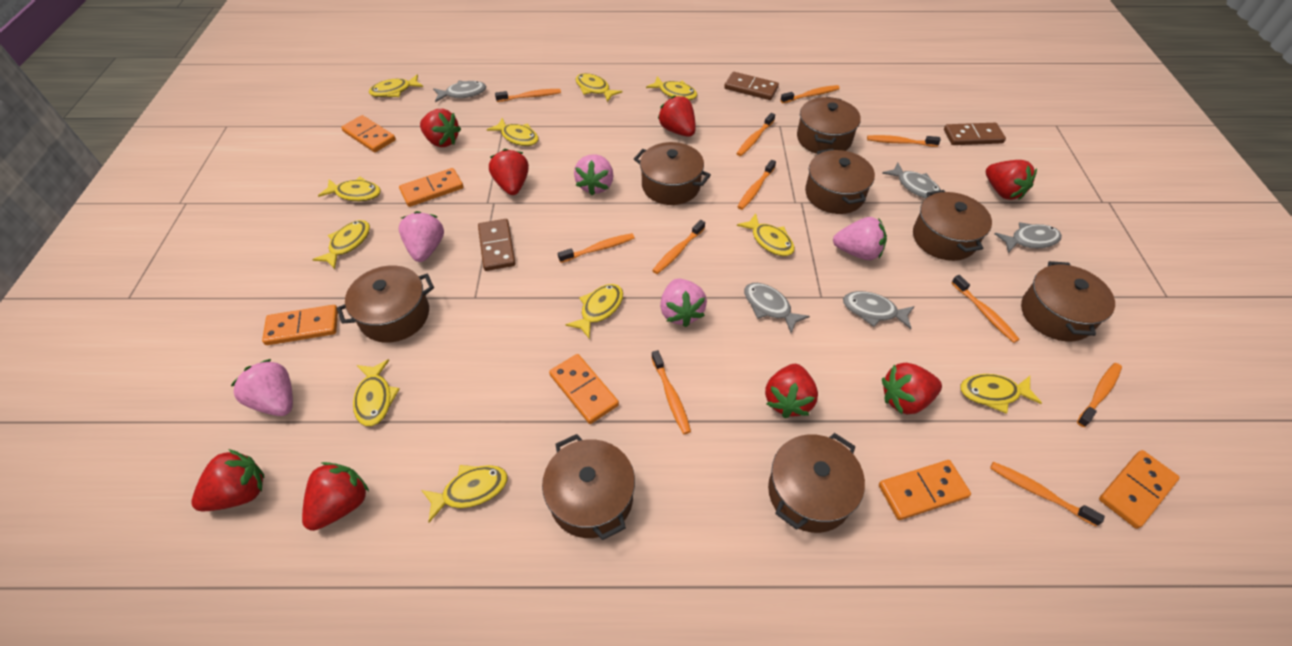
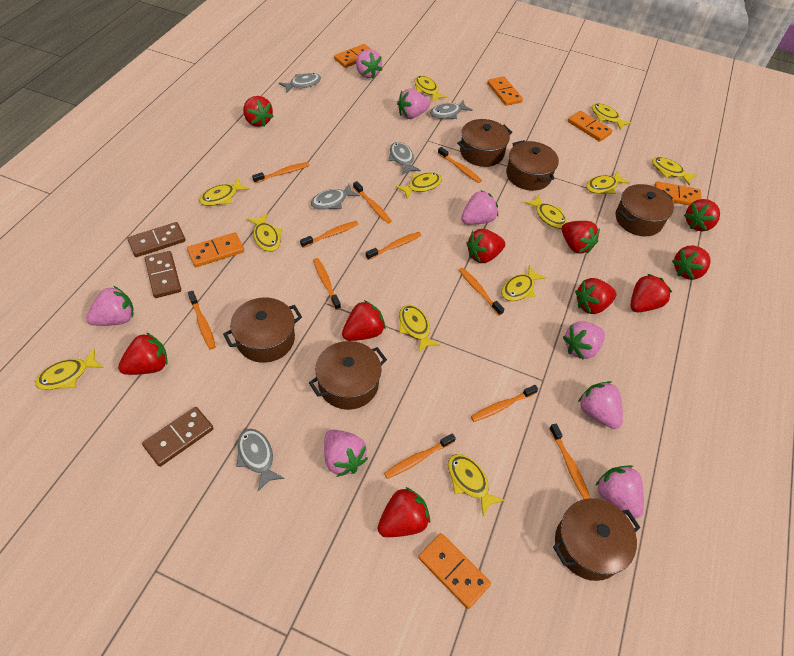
brown pot: [337,265,434,343] [542,434,635,540] [634,142,711,205] [768,433,865,533] [797,97,861,154] [805,149,875,214] [913,190,992,261] [1021,261,1115,342] = 8 -> [223,297,302,363] [309,341,387,410] [457,119,512,167] [506,140,559,191] [553,498,640,581] [616,184,674,236] = 6
pink strawberry: [231,359,293,416] [399,211,444,262] [574,154,614,196] [660,279,707,327] [833,217,887,260] = 5 -> [86,286,133,326] [324,430,368,477] [356,49,383,78] [397,89,430,119] [461,190,498,224] [563,321,605,360] [578,381,623,429] [595,465,644,519] = 8
red strawberry: [191,449,264,511] [302,462,369,531] [420,109,461,147] [489,149,529,195] [658,95,696,137] [765,364,818,418] [882,363,942,414] [986,160,1037,200] = 8 -> [118,332,168,375] [243,96,274,127] [342,300,386,341] [378,487,430,537] [466,229,505,263] [562,221,600,254] [575,278,616,314] [631,274,672,312] [672,245,711,280] [684,199,720,232] = 10
yellow fish: [312,220,370,269] [318,177,381,201] [353,359,400,426] [369,74,423,97] [421,465,508,522] [487,118,538,146] [565,284,623,339] [576,73,623,102] [646,76,697,100] [737,213,795,256] [960,374,1042,414] = 11 -> [36,349,104,390] [200,177,250,206] [247,213,282,252] [396,172,442,199] [399,305,440,353] [414,76,447,102] [448,454,505,516] [501,265,547,301] [524,195,567,229] [586,171,630,194] [592,103,632,130] [652,157,698,186] = 12

